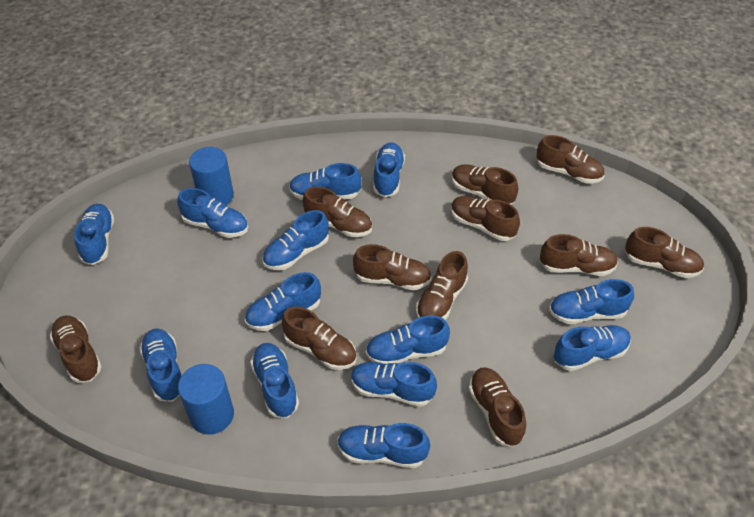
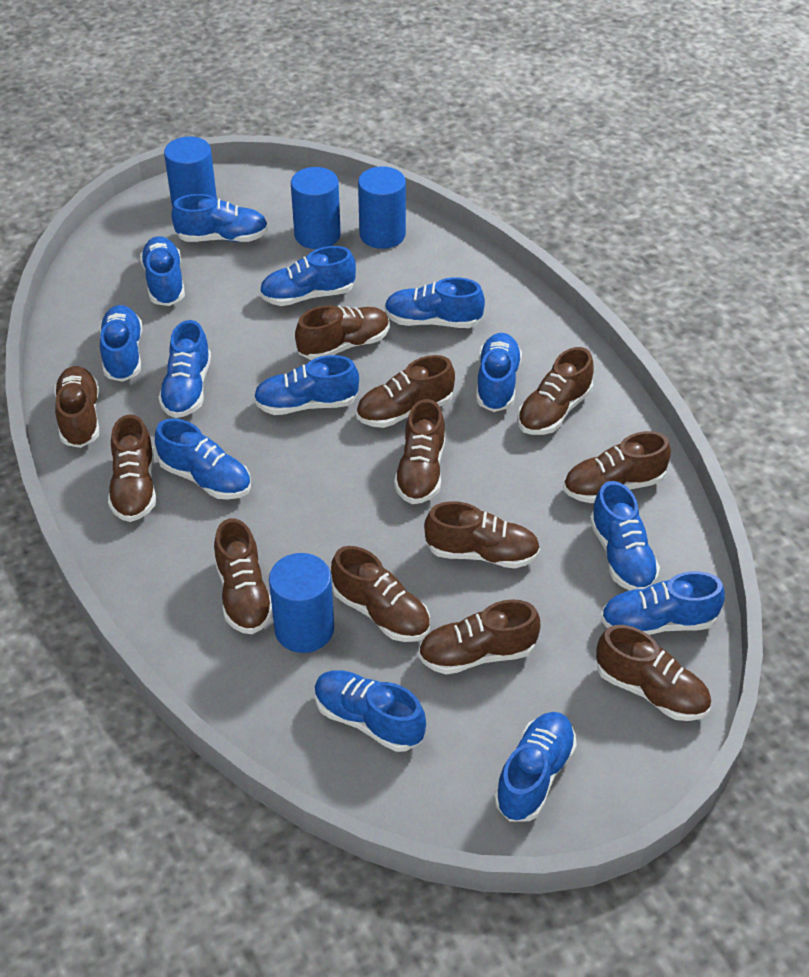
blue cylinder: [178,364,234,435] [189,147,234,205] = 2 -> [164,136,217,207] [269,553,334,653] [291,167,341,249] [358,166,406,249] = 4
brown shoe: [50,315,102,383] [282,307,357,370] [303,187,372,237] [353,244,432,290] [416,251,468,320] [451,196,520,241] [452,164,518,204] [469,367,526,447] [536,135,604,184] [540,234,618,276] [625,227,704,278] = 11 -> [54,366,99,448] [108,415,156,522] [214,518,273,634] [295,305,390,360] [331,546,430,642] [356,355,455,428] [394,399,445,504] [418,599,540,674] [424,501,540,568] [517,347,594,435] [564,431,671,503] [596,625,711,721] = 12

